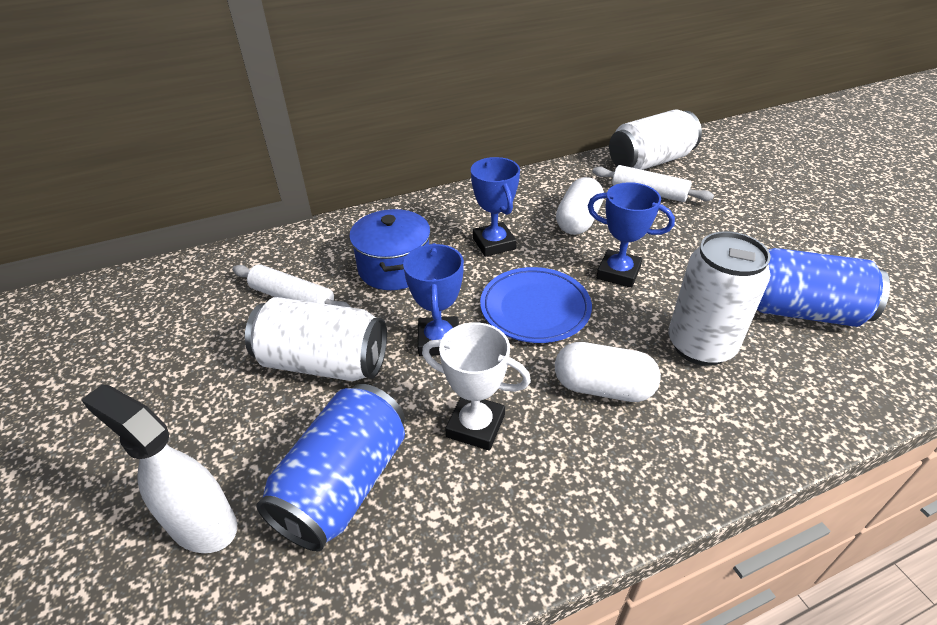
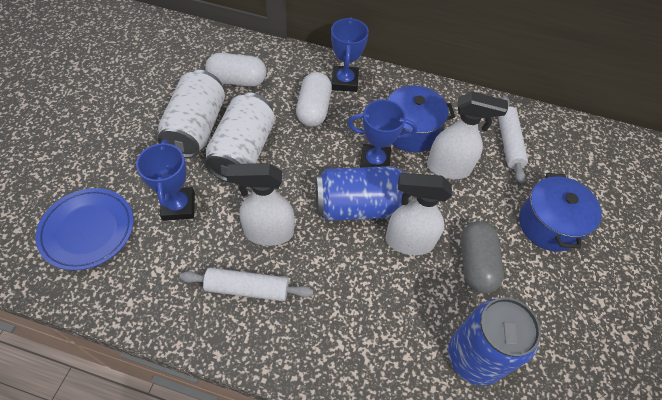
blue pot: [349,209,431,290] = 1 -> [388,85,455,152] [519,173,602,251] = 2
grey capsule: none = 0 -> [461,221,504,294] = 1
white can: [245,297,387,381] [609,109,702,170] [668,232,771,366] = 3 -> [157,70,225,158] [204,92,275,183] = 2
white spray bottle: [81,384,237,553] = 1 -> [226,163,295,246] [385,173,452,255] [427,92,508,179] = 3
white trophy: [422,322,531,451] = 1 -> none = 0

